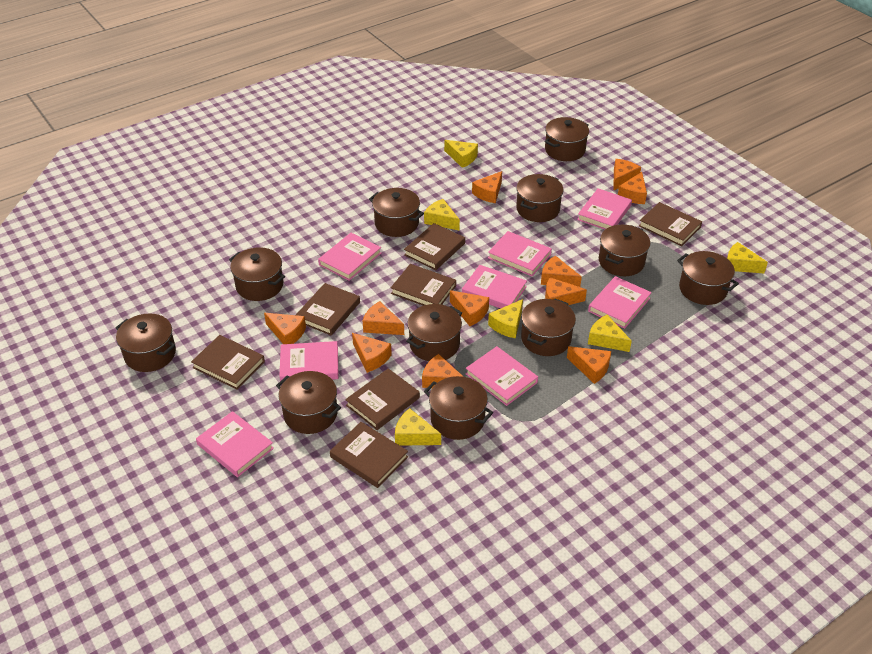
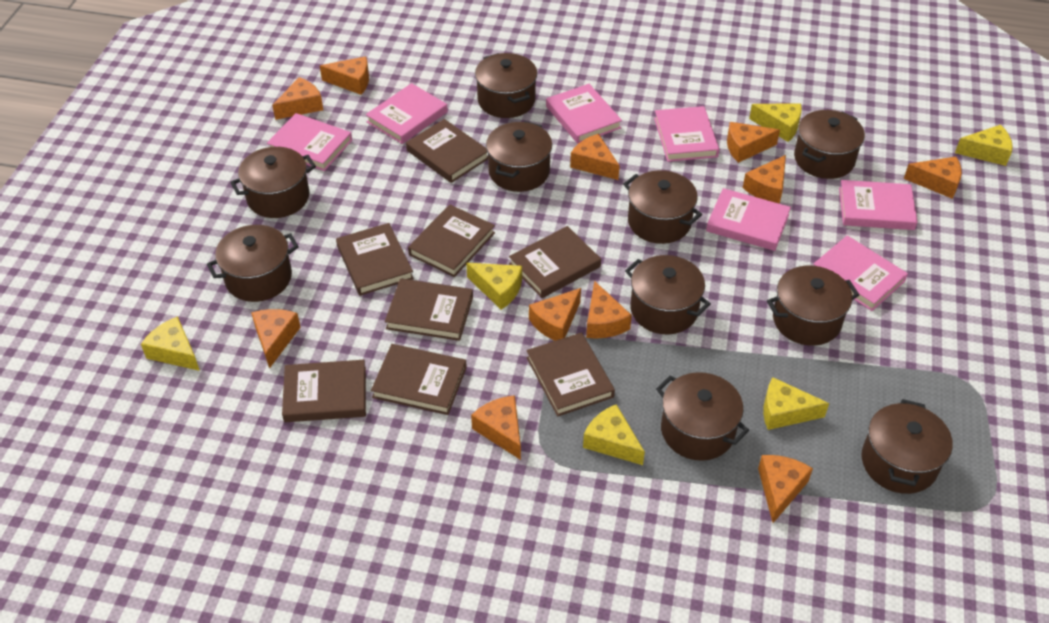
brown book: [191,335,265,390] [296,283,360,336] [330,422,408,488] [345,368,420,430] [391,264,456,306] [404,223,465,270] [639,202,702,246] = 7 -> [282,360,366,422] [336,223,414,296] [371,344,467,415] [385,278,473,341] [406,119,488,183] [408,204,495,277] [509,226,601,298] [526,332,615,417] = 8
brown pot: [116,313,176,372] [229,247,285,301] [276,371,341,434] [369,188,424,237] [406,304,462,361] [424,376,493,440] [516,174,564,222] [521,299,576,356] [545,117,589,161] [599,225,650,276] [677,251,739,305] = 11 -> [207,225,299,302] [230,147,316,218] [475,53,537,118] [486,121,552,192] [623,170,702,244] [625,255,711,334] [656,372,749,461] [767,266,859,346] [794,110,865,179] [862,399,953,494] = 10
pink book: [196,411,274,477] [279,341,339,381] [318,233,381,281] [462,265,527,308] [466,346,538,406] [488,231,552,276] [577,188,632,230] [588,276,652,329] = 8 -> [267,113,352,171] [366,83,448,144] [546,84,622,144] [654,106,719,162] [706,188,791,251] [813,235,908,311] [839,180,918,230] = 7

